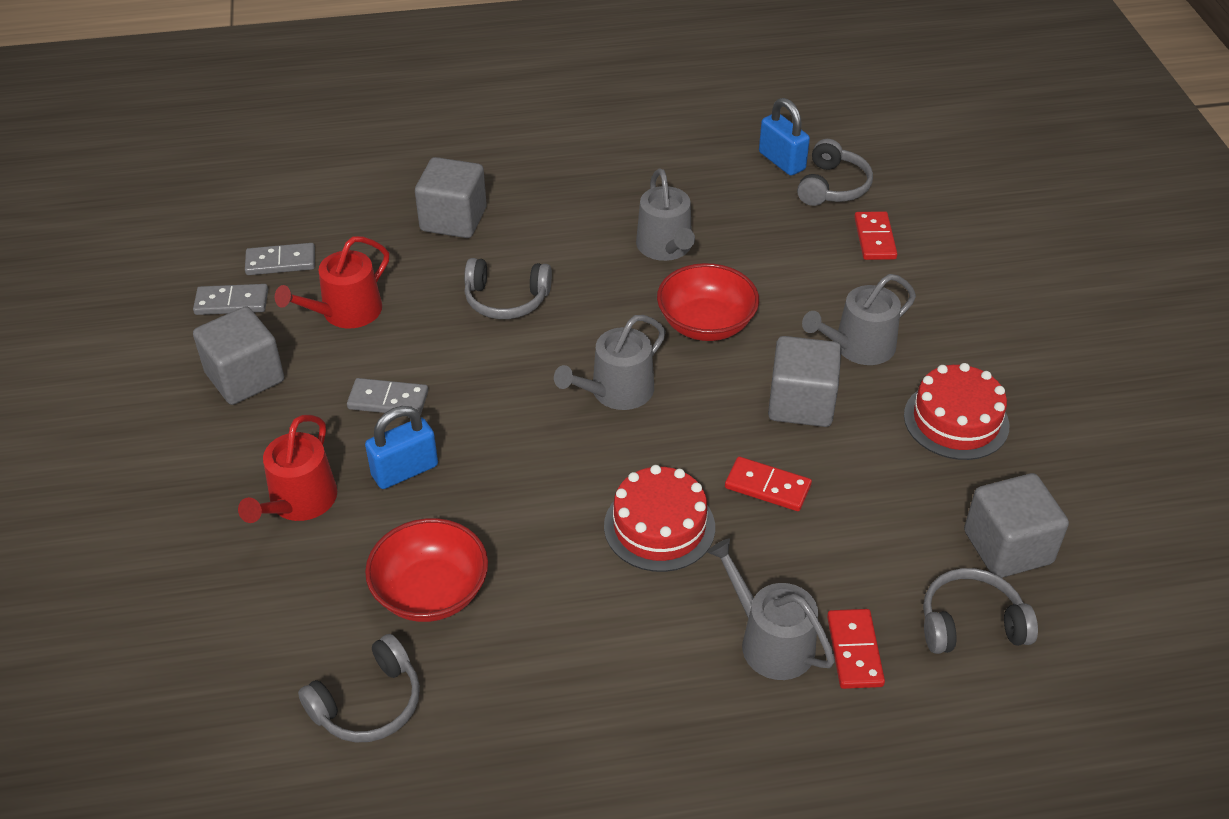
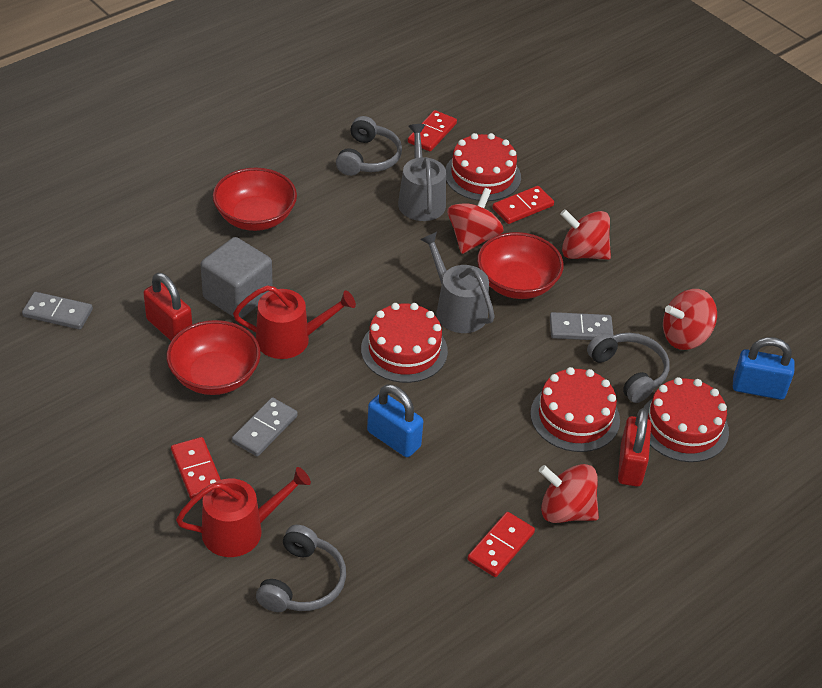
grey cube: [193,306,284,405] [415,157,487,238] [768,336,841,427] [964,473,1069,578] = 4 -> [201,237,273,318] = 1
grey headphones: [298,634,420,742] [464,258,552,319] [797,139,873,206] [923,568,1038,654] = 4 -> [256,525,346,612] [336,116,402,176] [587,333,670,403] = 3
grey watering can: [554,315,666,410] [636,168,695,261] [707,538,835,680] [802,274,916,365] = 4 -> [398,124,446,221] [420,232,495,333] = 2
red bowl: [365,518,488,622] [657,263,759,341] = 2 -> [167,320,261,395] [213,167,297,231] [477,232,563,299] = 3
red cake: [604,465,715,572] [904,363,1010,460] = 2 -> [361,303,448,383] [445,133,521,201] [530,367,620,452] [643,377,729,462] = 4
red domino: [725,457,812,511] [827,609,885,689] [854,211,897,260] = 3 -> [171,437,221,499] [408,110,457,152] [468,512,535,577] [492,186,554,224] = 4
red padlock: none = 0 -> [143,273,192,341] [618,408,651,487] = 2
red spinning top: none = 0 -> [447,188,504,254] [539,464,599,523] [560,209,611,260] [663,289,717,350] = 4

